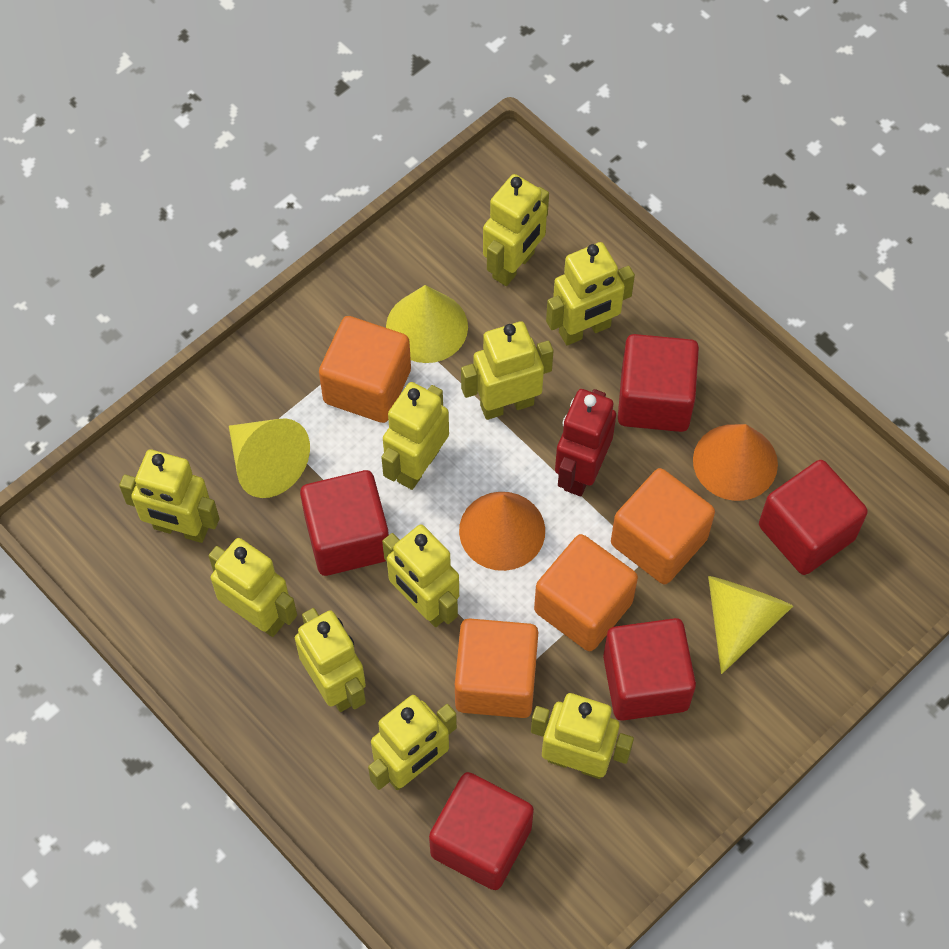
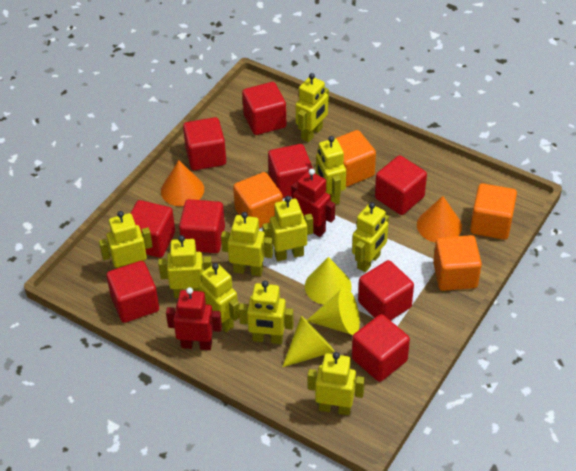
red cube: [300,470,389,576] [429,772,534,890] [603,618,696,721] [618,334,699,432] [759,460,868,575] = 5 -> [106,261,159,323] [131,200,175,258] [179,199,225,253] [183,117,226,170] [242,82,287,135] [268,144,313,198] [352,314,410,382] [358,260,414,321] [375,155,427,215] = 9
red robot: [555,389,616,496] = 1 -> [166,287,222,350] [291,169,335,237] = 2

